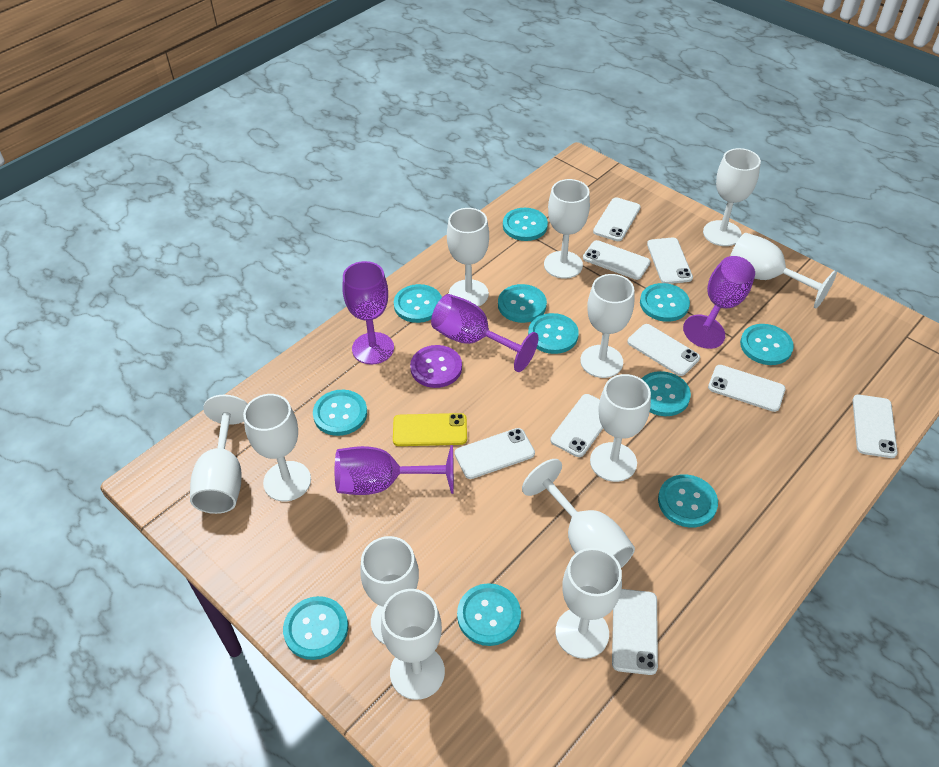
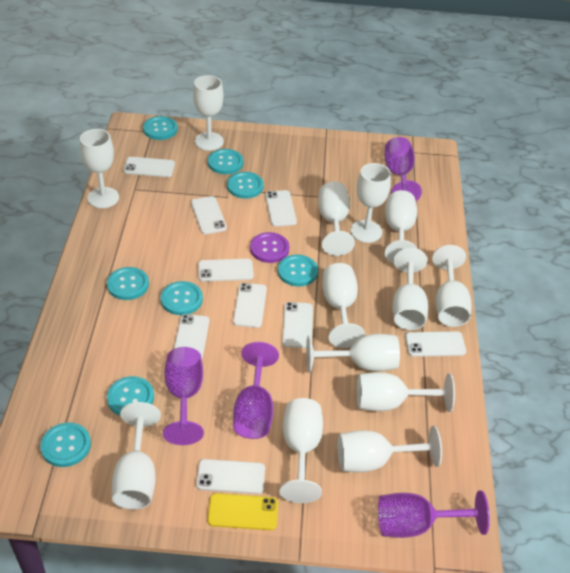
turquoise button: [283,596,348,660] [313,390,367,436] [394,284,442,323] [457,583,521,646] [498,284,547,323] [503,208,548,241] [528,313,579,354] [640,283,690,322] [641,371,691,416] [658,474,718,528] [740,324,794,365] = 11 -> [40,422,91,467] [107,267,149,300] [107,376,154,416] [143,116,178,140] [161,281,203,315] [208,149,243,174] [227,172,264,199] [278,255,318,287] = 8
white goblet: [190,395,248,514] [243,394,311,501] [360,536,419,644] [381,589,445,700] [447,208,489,307] [522,459,635,568] [544,179,590,279] [556,548,622,659] [580,274,634,378] [590,374,651,482] [703,148,761,246] [730,233,837,308] = 12 -> [80,129,119,208] [112,402,161,509] [193,75,224,151] [279,398,323,503] [306,334,400,373] [318,182,355,256] [322,263,365,348] [337,426,442,472] [351,163,391,243] [357,372,455,412] [385,190,417,264] [392,248,428,330] [432,245,471,327] = 13

